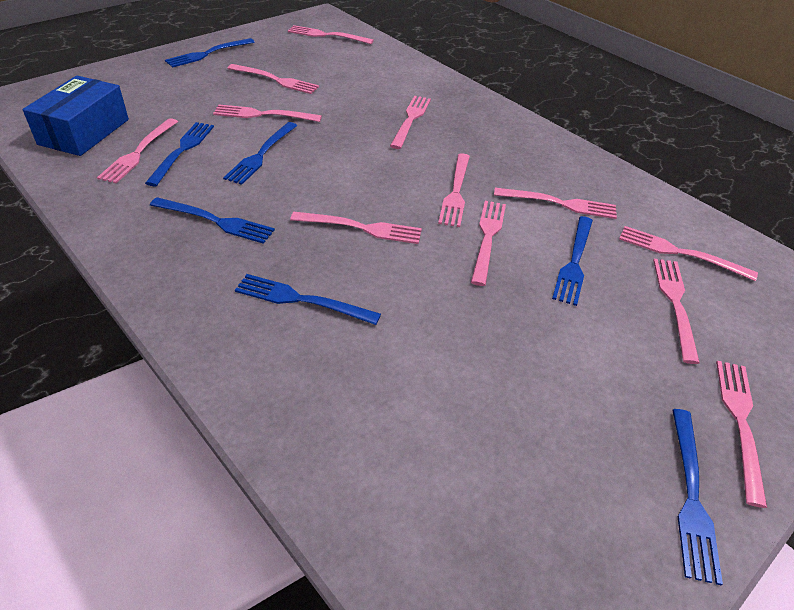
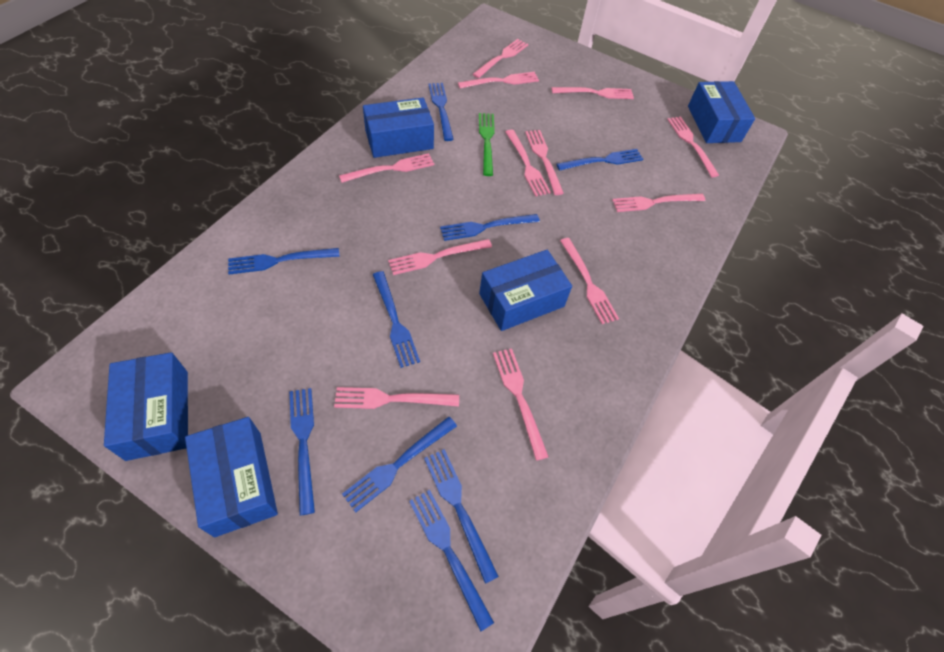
blue box: [23,76,129,156] = 1 -> [104,352,188,461] [185,417,278,537] [363,98,434,158] [479,250,572,331] [688,81,755,143] = 5
blue fork: [145,122,214,186] [150,197,275,244] [165,38,255,67] [223,122,297,185] [235,274,381,325] [552,216,593,306] [672,409,723,585] = 7 -> [228,248,340,274] [289,388,315,515] [342,417,457,513] [373,271,420,368] [409,490,494,631] [424,449,499,584] [428,83,454,141] [440,214,540,241] [556,149,644,171] = 9
green fork: none = 0 -> [479,113,495,176] = 1

